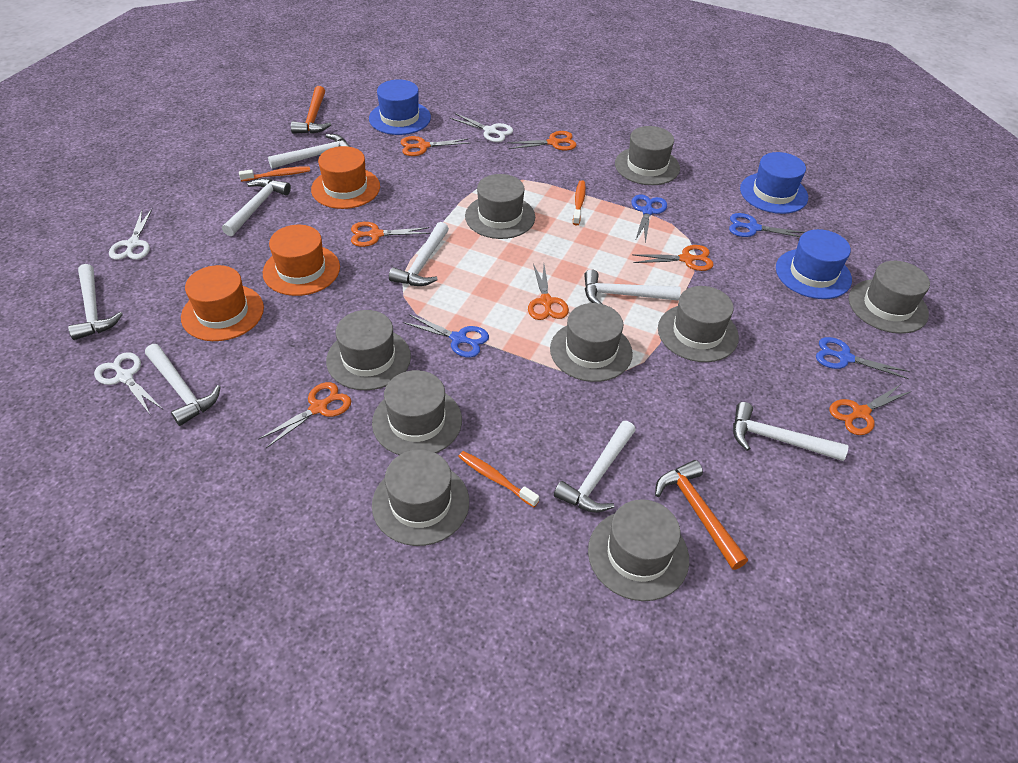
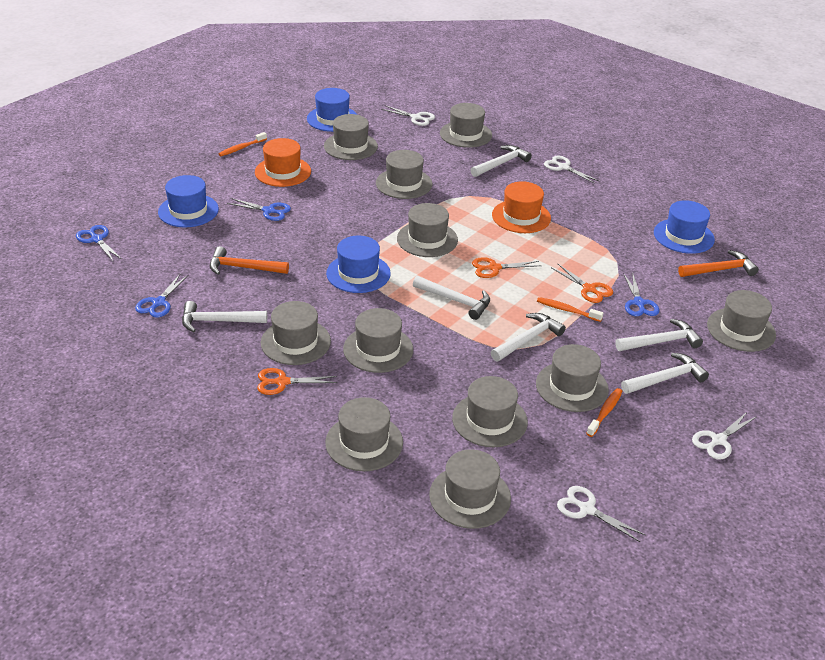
blue hat: [369,79,431,135] [740,152,808,214] [776,229,852,299] = 3 -> [158,175,219,228] [307,88,357,132] [326,236,391,293] [654,200,715,254] = 4
grey hat: [326,310,411,390] [372,370,462,455] [372,449,469,546] [465,174,535,239] [550,303,633,382] [588,499,689,601] [615,126,680,185] [658,286,739,362] [849,261,930,334] = 9 -> [261,301,331,365] [324,114,378,160] [325,397,403,471] [343,308,413,373] [376,150,432,199] [397,203,458,257] [429,449,511,529] [440,103,492,148] [452,376,528,447] [536,344,609,412] [707,290,776,352] = 11
orange hat: [181,265,264,341] [263,225,340,296] [311,146,380,209] = 3 -> [255,138,311,187] [492,181,551,233] = 2
orange scissors: [258,382,351,448] [351,222,430,247] [401,136,470,156] [507,131,577,150] [528,264,569,320] [632,245,714,271] [830,384,911,435] = 7 -> [257,368,337,395] [472,257,541,278] [552,263,613,303] = 3
white hammer: [68,264,123,340] [145,344,221,426] [222,178,291,236] [268,134,351,169] [389,222,449,286] [554,421,636,513] [584,269,681,304] [733,402,848,461] = 8 -> [182,301,267,332] [413,276,490,320] [471,145,532,177] [491,313,566,361] [615,319,703,351] [621,353,709,394] = 6
white scissors: [94,352,162,414] [109,209,152,260] [450,113,513,142] = 3 -> [381,105,435,126] [544,156,600,184] [557,486,645,542] [692,411,756,460] = 4

